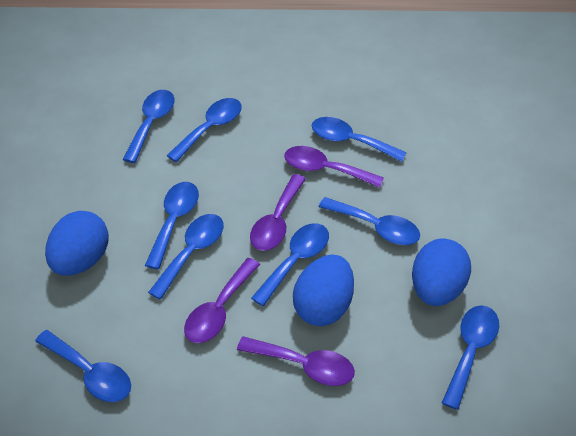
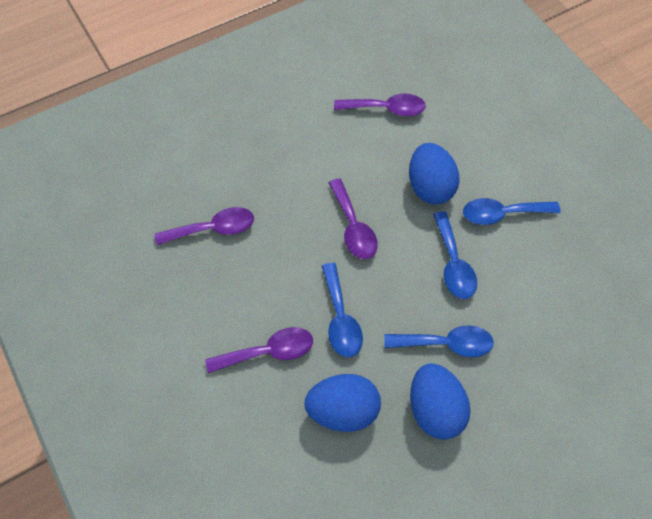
blue spoon: [35,330,131,402] [123,90,175,163] [145,182,199,269] [148,214,224,300] [166,98,242,162] [251,223,329,306] [312,117,407,162] [319,197,420,245] [442,305,499,410] = 9 -> [322,263,363,357] [384,325,494,357] [433,211,477,299] [463,198,561,225] = 4

